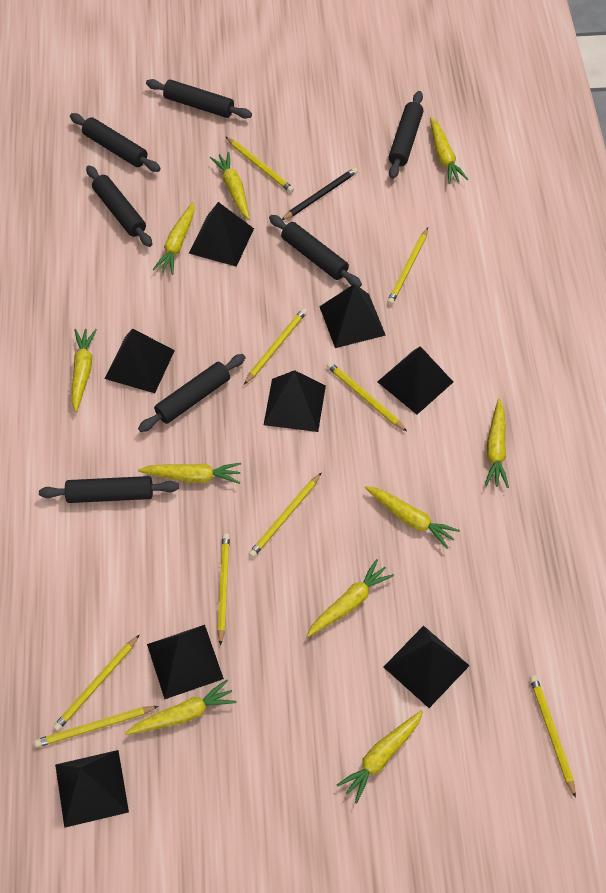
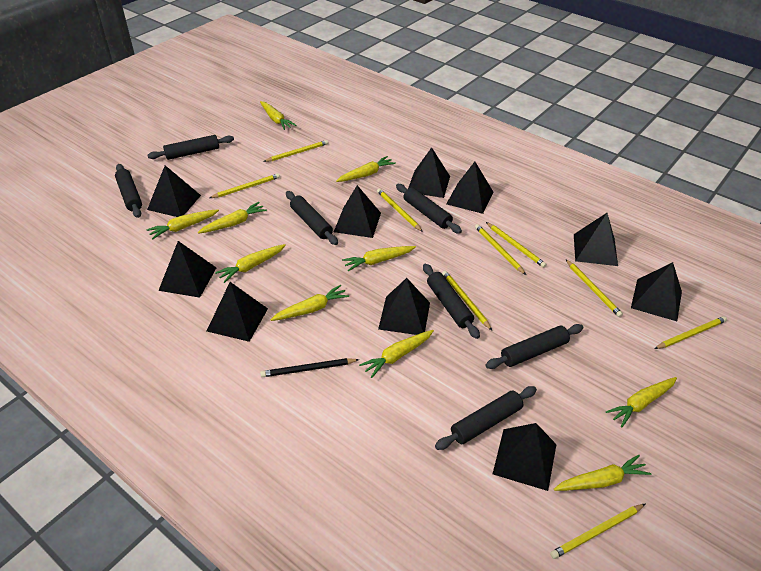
black pyramid: [55,750,129,828] [105,329,175,393] [147,625,224,699] [189,202,254,267] [264,370,326,432] [319,284,386,348] [377,346,453,414] [383,626,470,708] = 8 -> [147,166,201,217] [158,241,216,298] [207,282,268,342] [334,185,381,238] [378,278,430,335] [408,147,450,198] [447,162,493,214] [493,423,557,491] [574,213,618,266] [631,262,682,321] = 10

